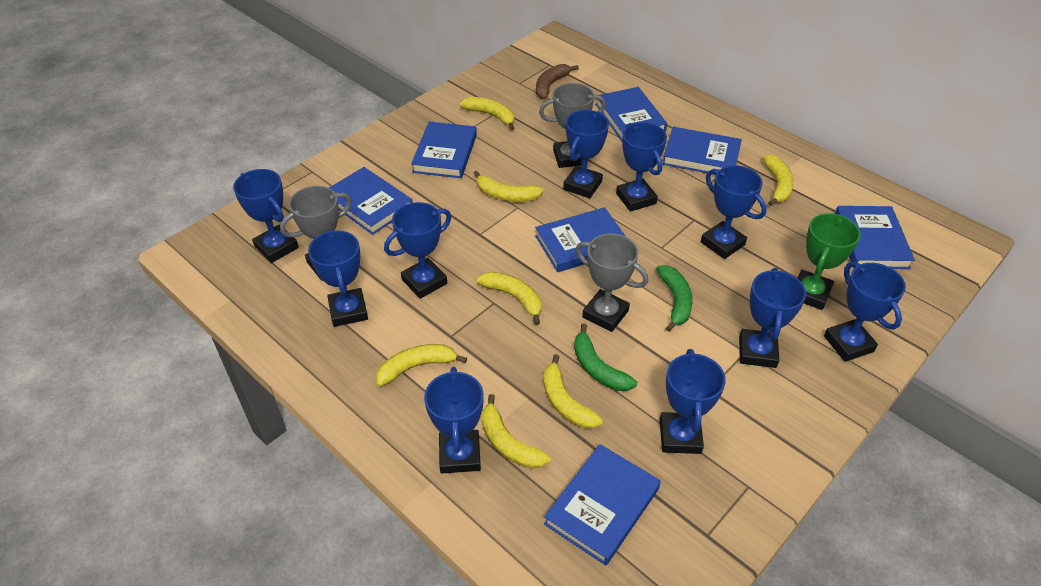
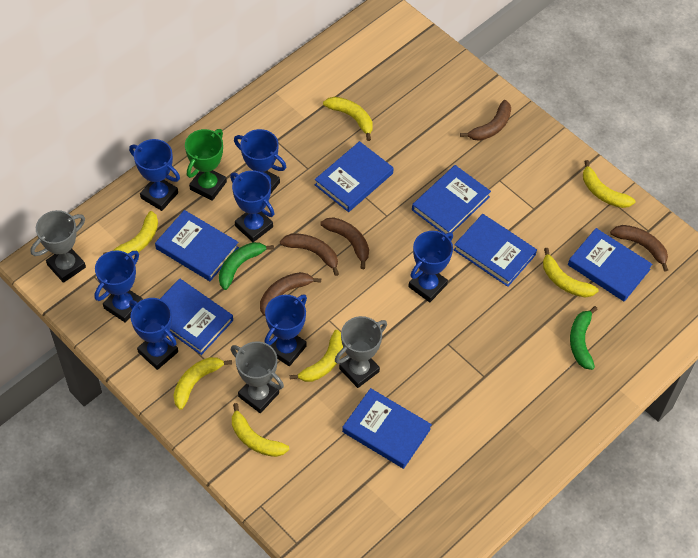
blue trophy: [233,169,299,263] [308,229,368,327] [384,202,451,299] [424,367,484,473] [563,110,609,198] [616,122,667,212] [660,349,726,454] [701,165,767,259] [739,268,806,368] [824,261,906,362] = 10 -> [94,250,143,323] [129,139,180,211] [129,298,178,370] [230,170,275,242] [234,129,286,193] [264,294,307,366] [408,231,453,302] = 7
brown banana: [536,64,579,99] = 1 -> [260,272,321,316] [280,234,339,276] [321,217,369,269] [460,100,511,141] [610,225,668,272] = 5

